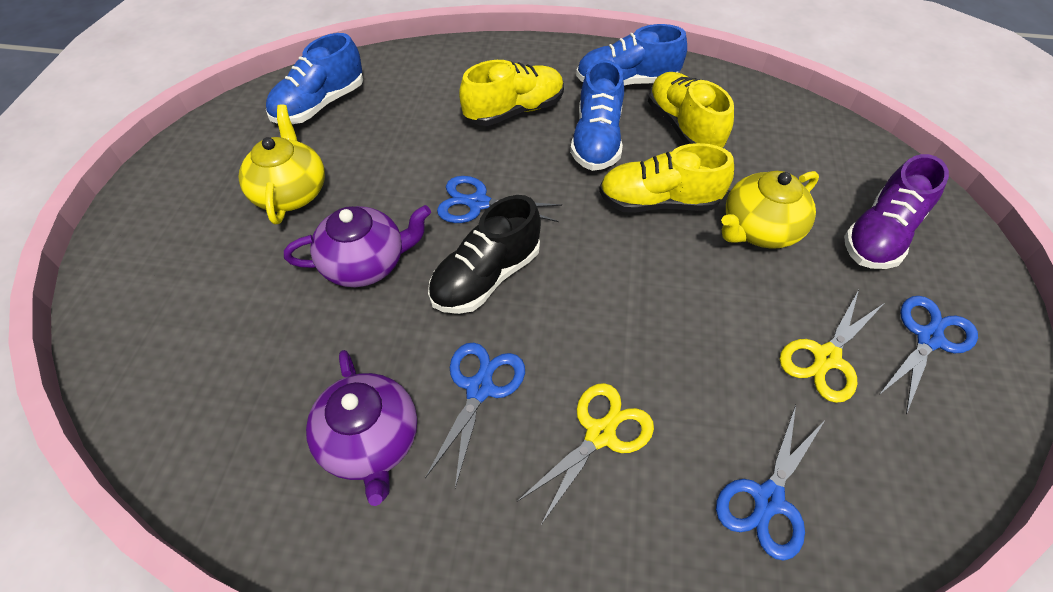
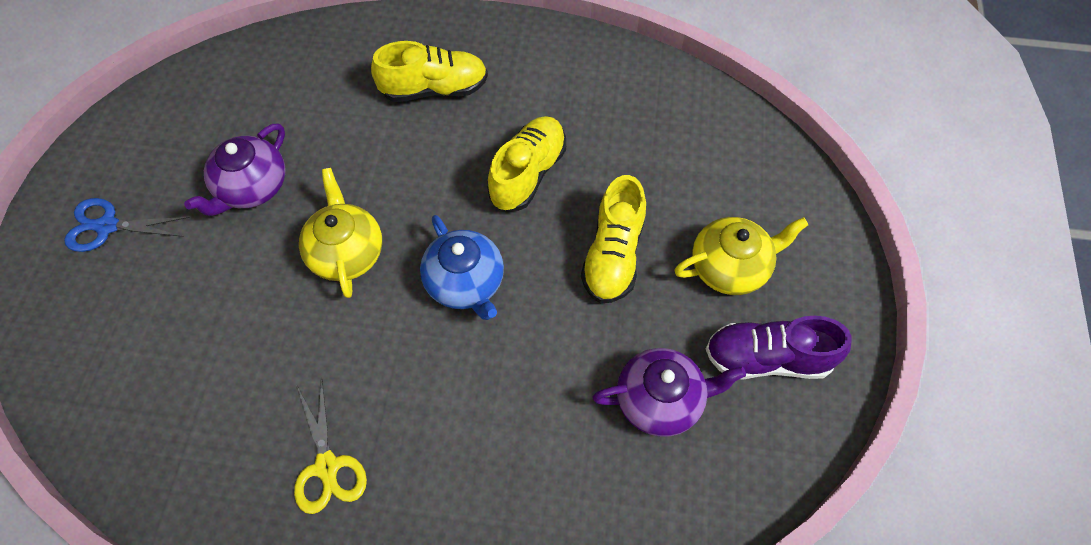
black shoe: [428,195,541,314] = 1 -> none = 0
blue scissors: [425,342,525,488] [437,176,562,223] [716,405,824,560] [878,296,978,414] = 4 -> [64,198,190,252] = 1
blue shoe: [266,33,363,124] [570,59,624,171] [576,24,687,85] = 3 -> none = 0
blue teapot: none = 0 -> [420,215,504,320] = 1
yellow scissors: [517,383,654,525] [780,290,883,403] = 2 -> [294,378,367,514] = 1

